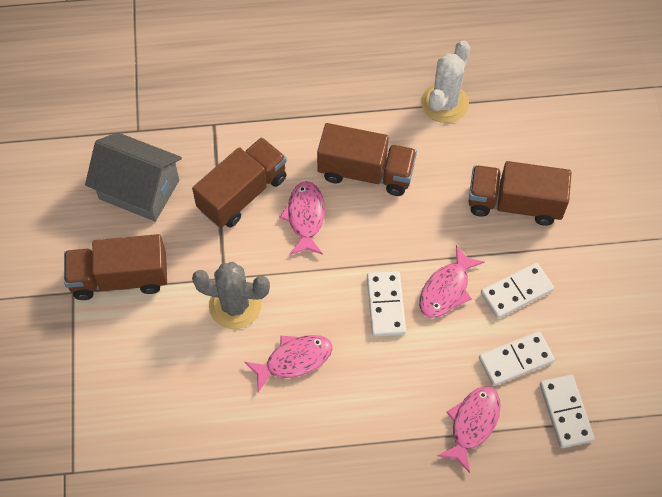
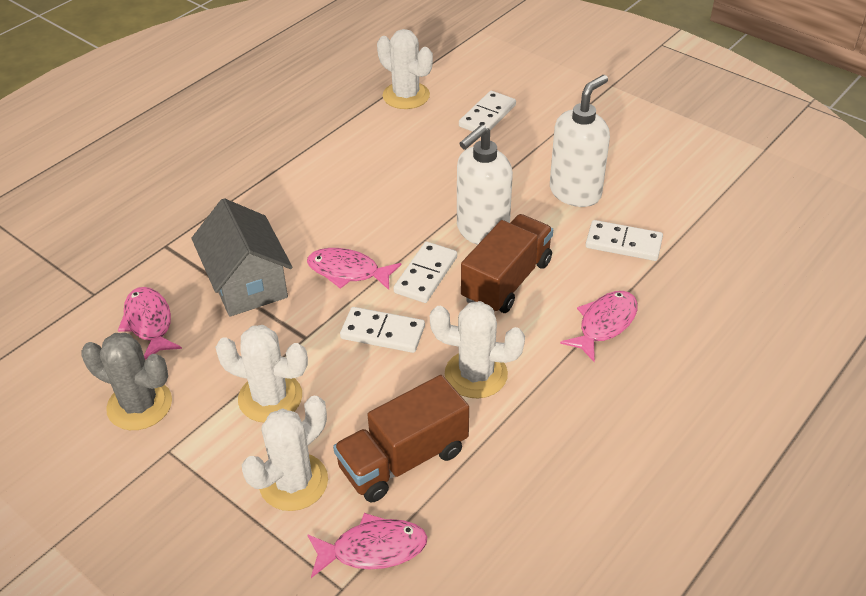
brown truck: [64,234,167,300] [192,137,287,228] [317,123,417,196] [468,161,572,226] = 4 -> [333,375,469,503] [461,214,553,313] = 2
white cactus: [421,41,470,123] = 1 -> [215,325,308,423] [242,396,328,511] [377,29,433,109] [430,301,525,398] = 4
white soap dispenser: none = 0 -> [457,125,513,245] [550,75,610,207] = 2

